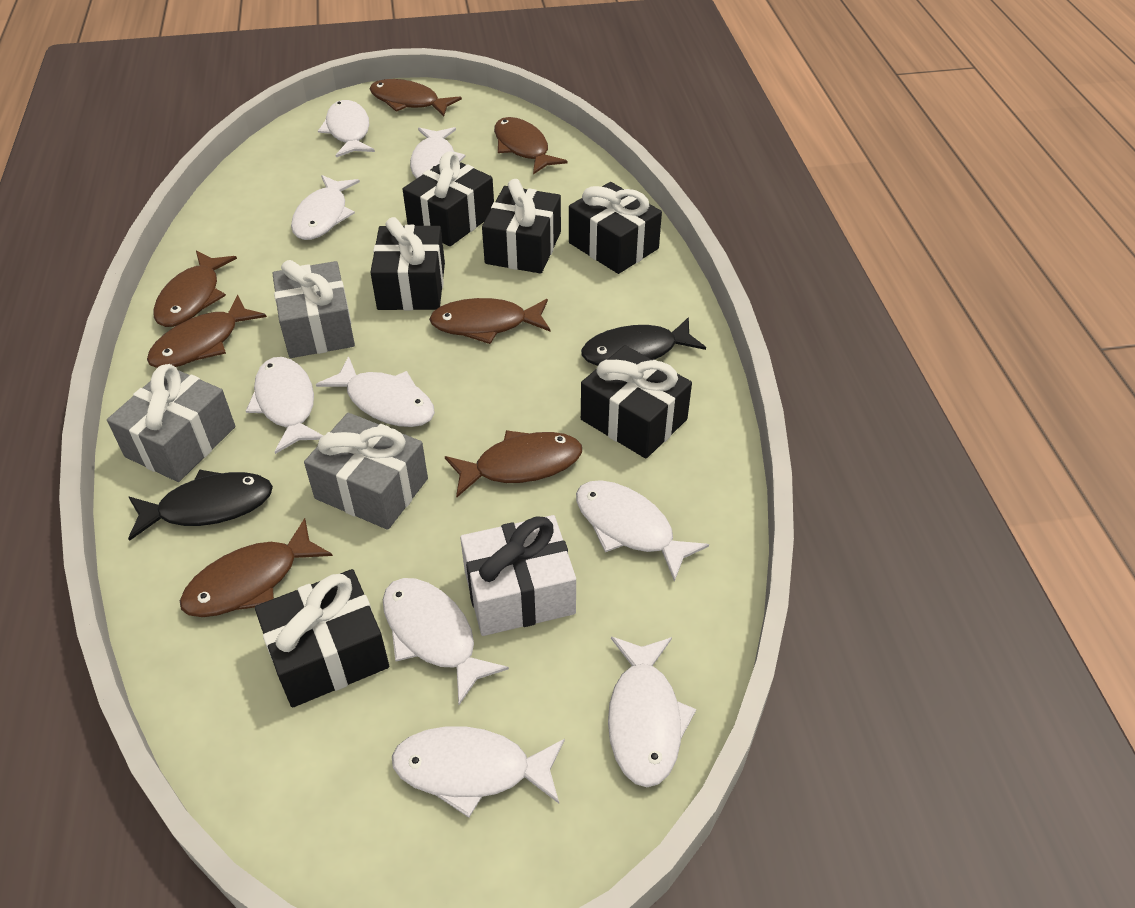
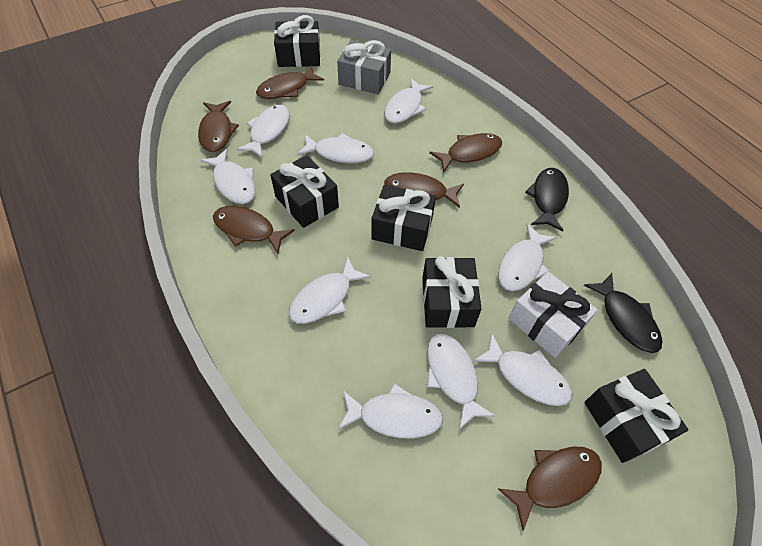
black gift: [255,569,389,708] [370,217,445,310] [403,151,494,246] [482,179,561,274] [569,182,662,274] [581,345,692,458] = 6 -> [270,155,339,228] [274,15,320,67] [371,185,436,251] [422,256,482,328] [584,369,689,463] = 5
brown fish: [147,295,267,368] [153,251,237,327] [180,518,333,617] [369,79,462,117] [429,298,550,344] [445,430,582,497] [494,117,568,175] = 7 -> [198,101,239,152] [213,206,295,254] [256,66,324,99] [384,172,464,208] [429,133,502,172] [498,447,602,531] = 6
grey gift: [107,364,235,482] [272,260,355,358] [304,413,428,530] = 3 -> [337,40,391,94] = 1

